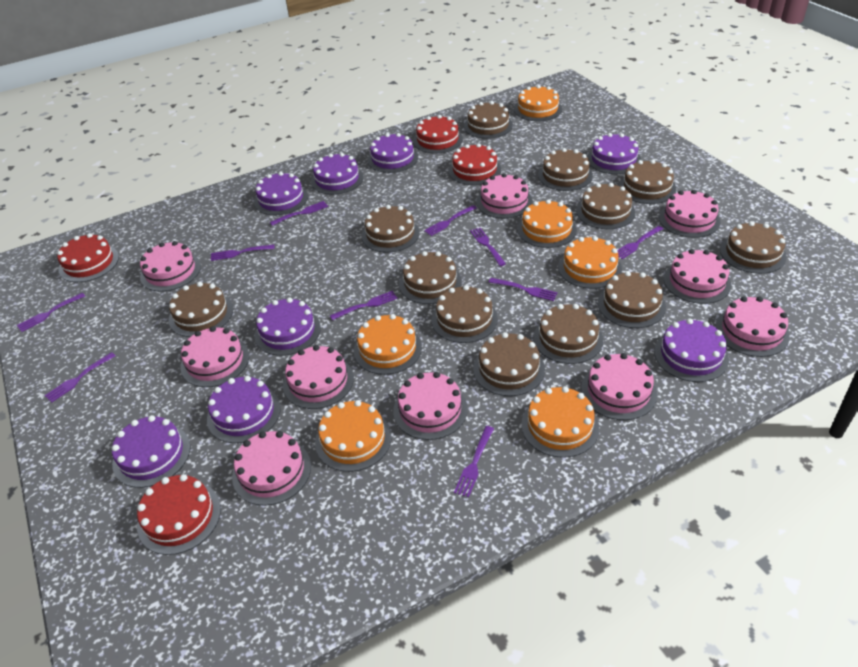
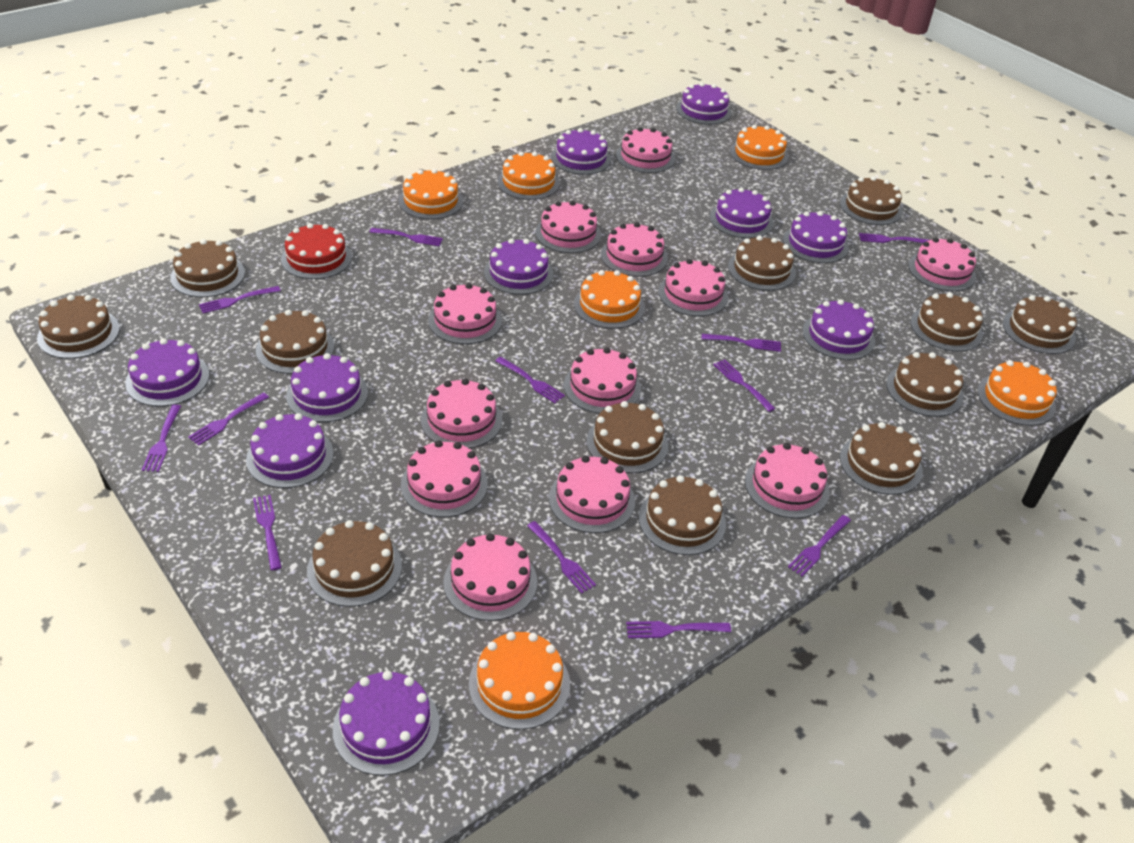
pink cake: [140,241,201,291] [180,326,249,387] [232,431,311,506] [283,345,354,409] [393,372,468,440] [476,173,533,219] [581,353,657,420] [659,190,721,238] [664,249,731,304] [715,296,790,357] = 10 -> [401,440,488,517] [421,378,502,449] [428,283,502,344] [443,533,537,621] [535,201,601,253] [549,456,635,533] [564,347,641,414] [601,222,668,277] [616,127,675,173] [658,259,728,316] [745,443,829,518] [908,237,976,291] = 12
purple cake: [112,415,190,488] [207,376,281,443] [254,172,308,215] [254,298,321,356] [311,153,363,195] [367,133,418,173] [587,133,641,174] [654,318,729,382] = 8 -> [125,338,209,406] [246,413,334,488] [286,353,368,422] [333,671,440,776] [484,238,553,295] [551,128,611,175] [676,82,732,125] [710,188,774,238] [783,211,849,263] [802,299,875,360] = 10
purple fork: [17,293,85,332] [44,352,115,402] [211,245,275,261] [270,201,328,226] [330,291,398,320] [424,205,477,236] [454,426,494,497] [470,228,506,266] [489,278,558,301] [617,226,663,259] = 10 -> [142,404,181,472] [188,393,269,446] [199,286,281,313] [253,495,282,570] [370,228,443,246] [495,357,565,403] [527,521,596,594] [626,621,731,638] [702,334,781,352] [713,359,776,412] [788,515,851,577] [859,233,929,243] = 12
red cake: [57,233,119,282] [137,474,221,555] [413,115,463,154] [448,143,501,185] = 4 -> [281,223,352,279] = 1

